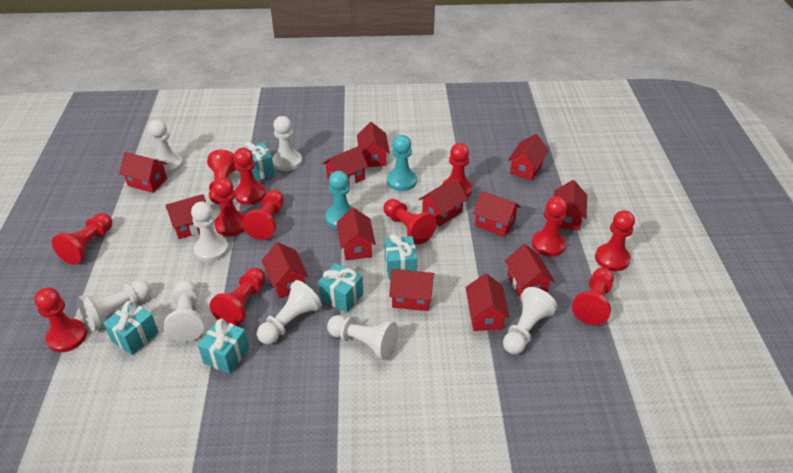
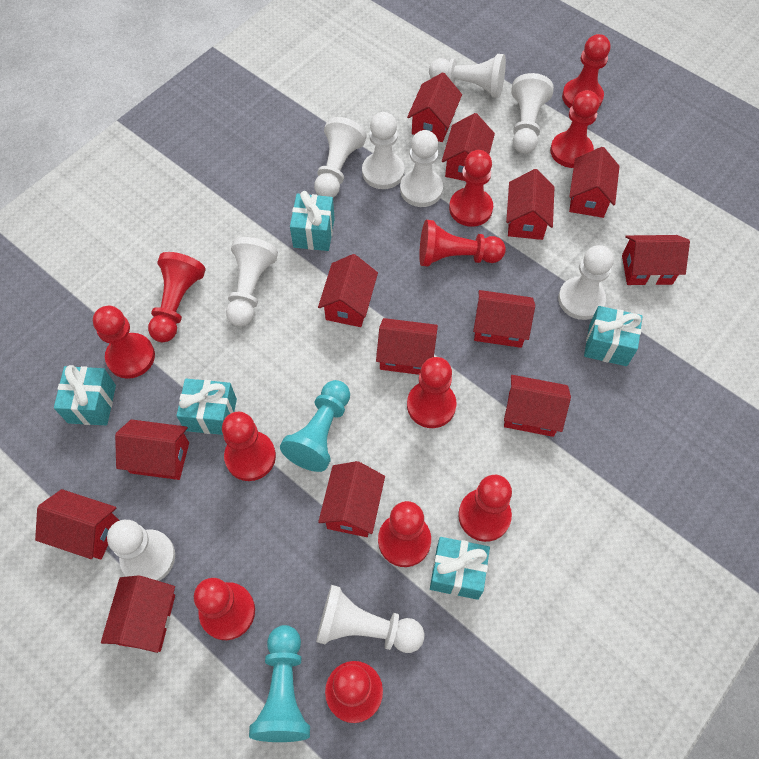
white pawn: [77,280,151,331] [148,119,183,174] [164,280,204,342] [191,201,229,262] [257,280,322,345] [272,116,302,171] [327,315,399,360] [503,287,557,355] = 8 -> [107,520,175,581] [226,237,278,327] [314,117,367,197] [316,585,425,653] [362,112,405,189] [400,130,443,207] [429,54,506,98] [511,73,554,154] [558,245,614,320] = 9

